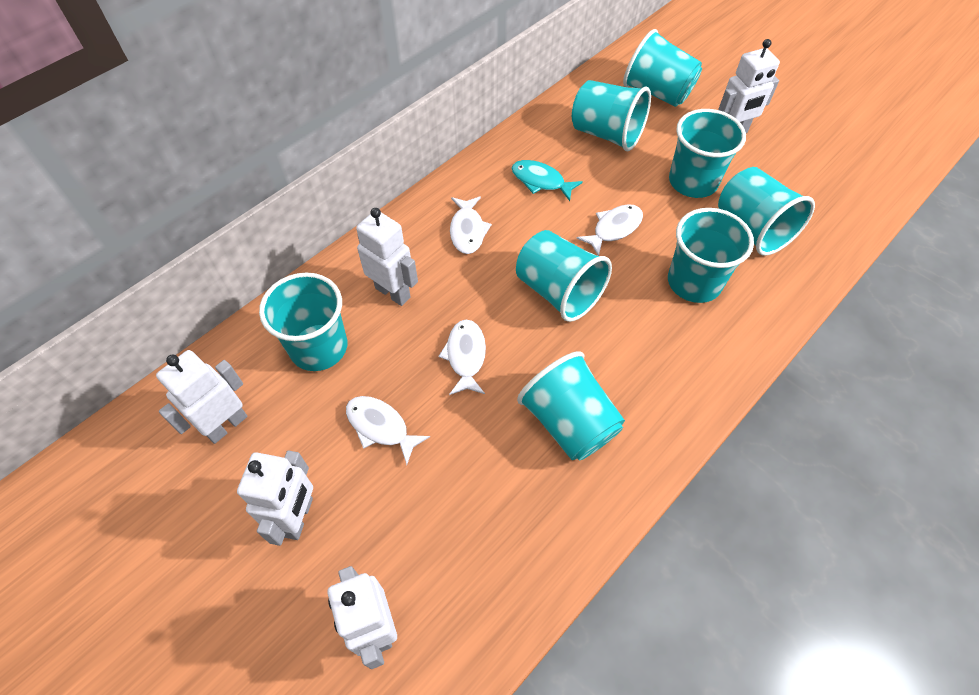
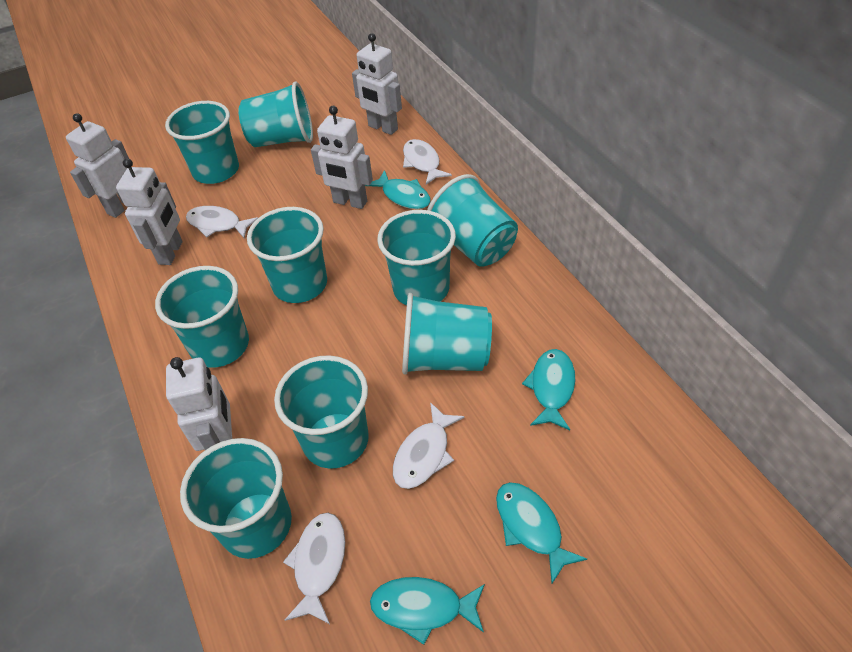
turquoise cup: [259,273,347,371] [516,230,612,322] [517,351,625,460] [572,80,651,151] [623,29,702,107] [668,208,754,303] [669,109,746,198] [718,167,815,256] = 8 -> [155,266,249,368] [165,101,239,184] [180,438,292,559] [238,81,313,147] [247,207,327,303] [274,355,369,469] [377,210,456,305] [402,293,492,374] [427,174,518,267] = 9
turquoise fish: [511,160,583,201] = 1 -> [365,170,430,209] [370,577,485,645] [496,482,587,583] [522,349,575,430] = 4

